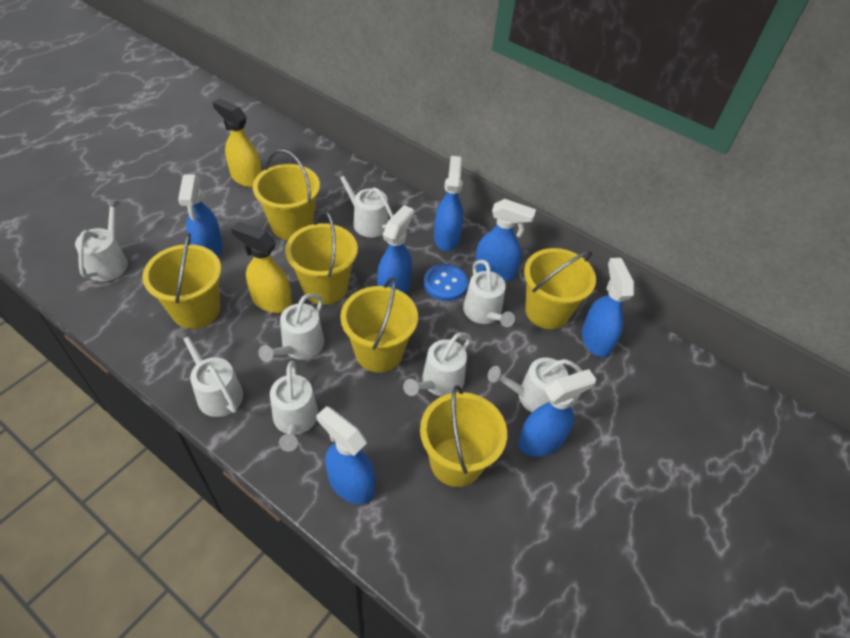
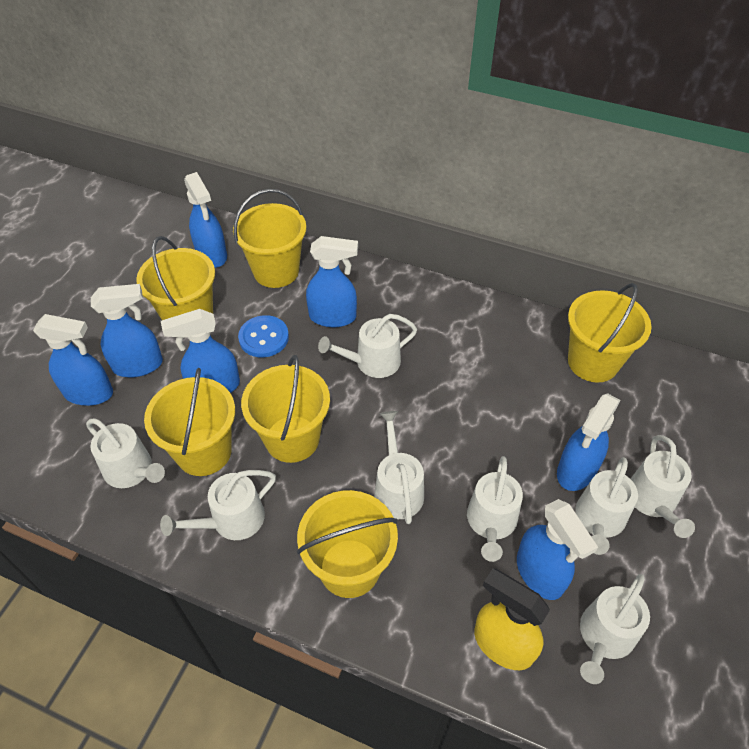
yellow spray bottle: [212,98,262,187] [231,222,292,313] = 2 -> [474,568,550,670] = 1

